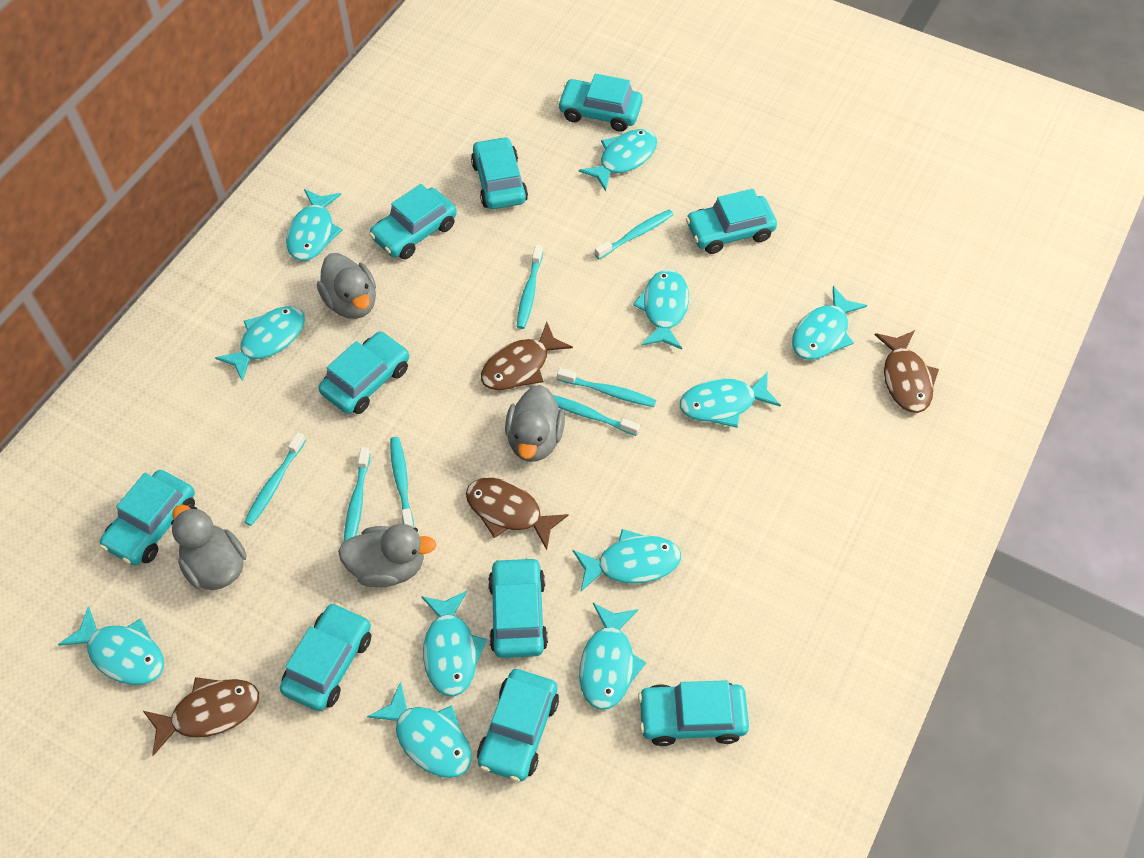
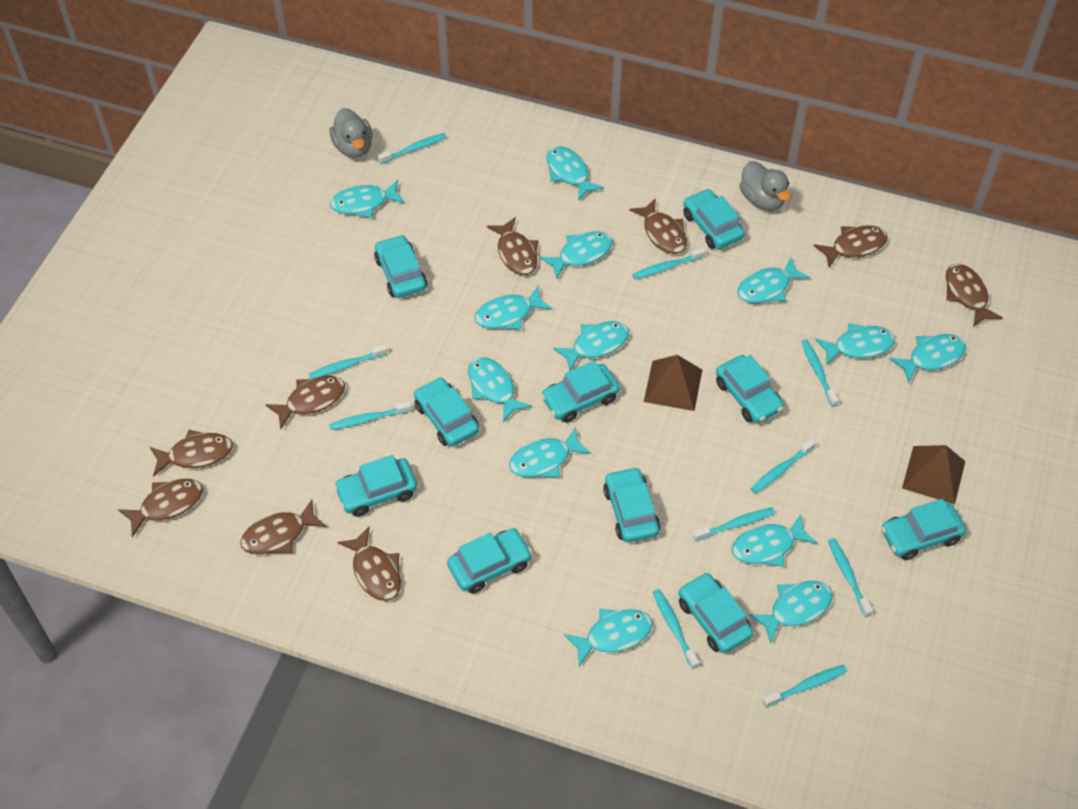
brown fish: [143,677,259,756] [466,478,569,550] [481,322,573,390] [875,330,939,413] = 4 -> [118,479,203,537] [150,430,233,477] [240,500,327,554] [265,376,345,429] [337,527,401,601] [487,217,539,275] [629,198,687,254] [813,225,888,268] [946,264,1003,327] = 9
brown pyramid: none = 0 -> [644,355,702,411] [902,445,965,504] = 2
grey duck: [171,504,247,590] [317,253,376,319] [338,524,436,587] [505,385,565,462] = 4 -> [330,108,373,158] [740,161,791,211] = 2
turquoise fish: [58,607,164,685] [215,306,305,382] [286,189,343,261] [367,681,472,778] [421,591,487,697] [573,529,681,591] [579,129,657,191] [579,603,646,710] [633,269,689,349] [680,371,781,428] [792,286,867,360] = 11 -> [330,180,405,218] [468,357,532,423] [475,285,552,330] [509,427,591,477] [540,231,613,279] [547,146,604,201] [553,321,629,371] [564,609,653,667] [732,514,817,566] [738,257,810,303] [749,581,833,644] [815,323,895,365] [890,334,966,383] = 13
turquoise toothbrush: [244,432,306,526] [344,447,371,541] [390,437,414,528] [517,245,543,329] [553,395,640,436] [557,368,656,407] [595,210,674,259] = 7 -> [309,344,388,379] [329,401,412,430] [378,133,446,164] [632,247,706,279] [653,589,699,669] [693,507,775,541] [750,438,816,493] [763,665,847,707] [801,339,839,407] [828,538,873,617] = 10

